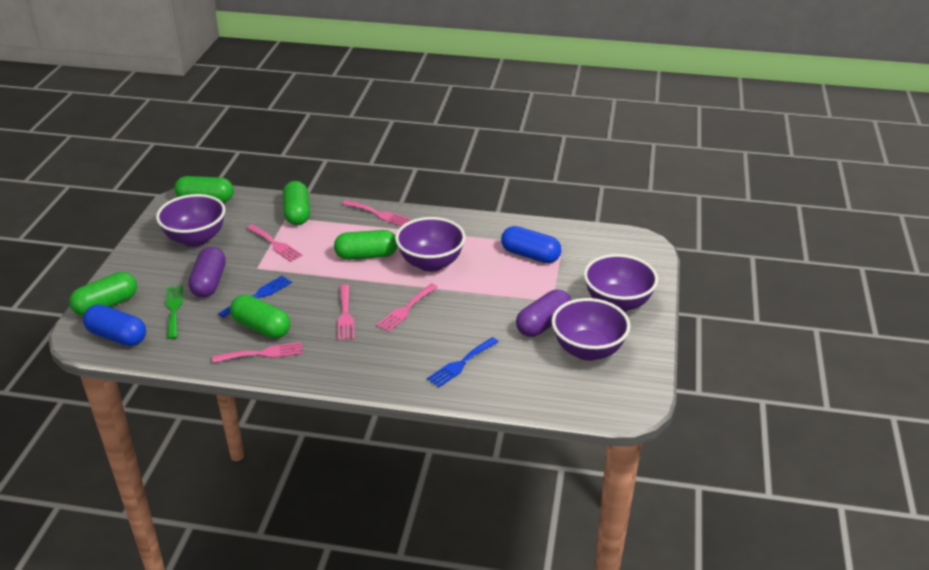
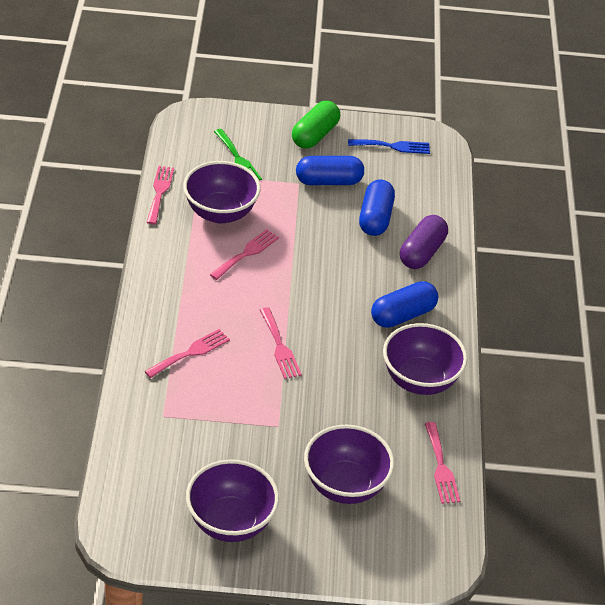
blue capsule: [83,304,146,346] [501,226,561,263] = 2 -> [296,156,364,185] [359,179,395,236] [371,281,438,328] = 3
blue fork: [218,276,292,318] [427,337,499,388] = 2 -> [348,139,430,154] = 1
green capsule: [69,272,137,316] [174,176,234,203] [230,295,290,339] [283,181,310,225] [334,230,398,260] = 5 -> [292,101,340,149] = 1
purple capsule: [188,247,226,298] [516,290,571,337] = 2 -> [400,215,448,269] = 1

